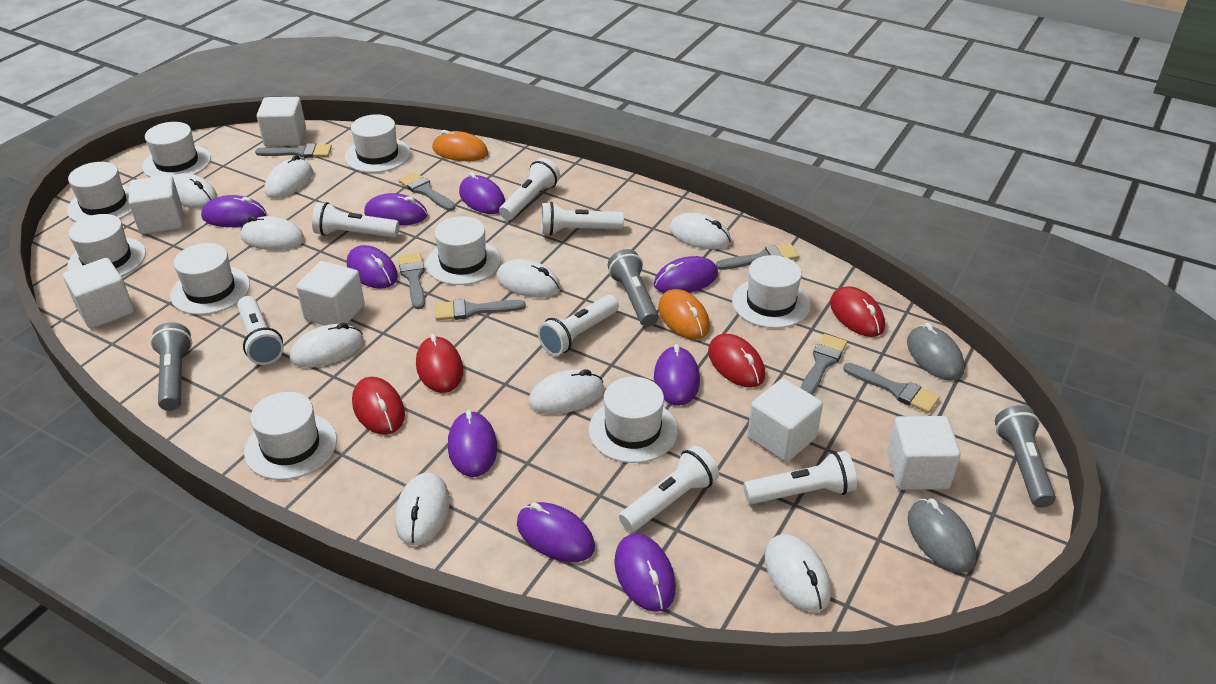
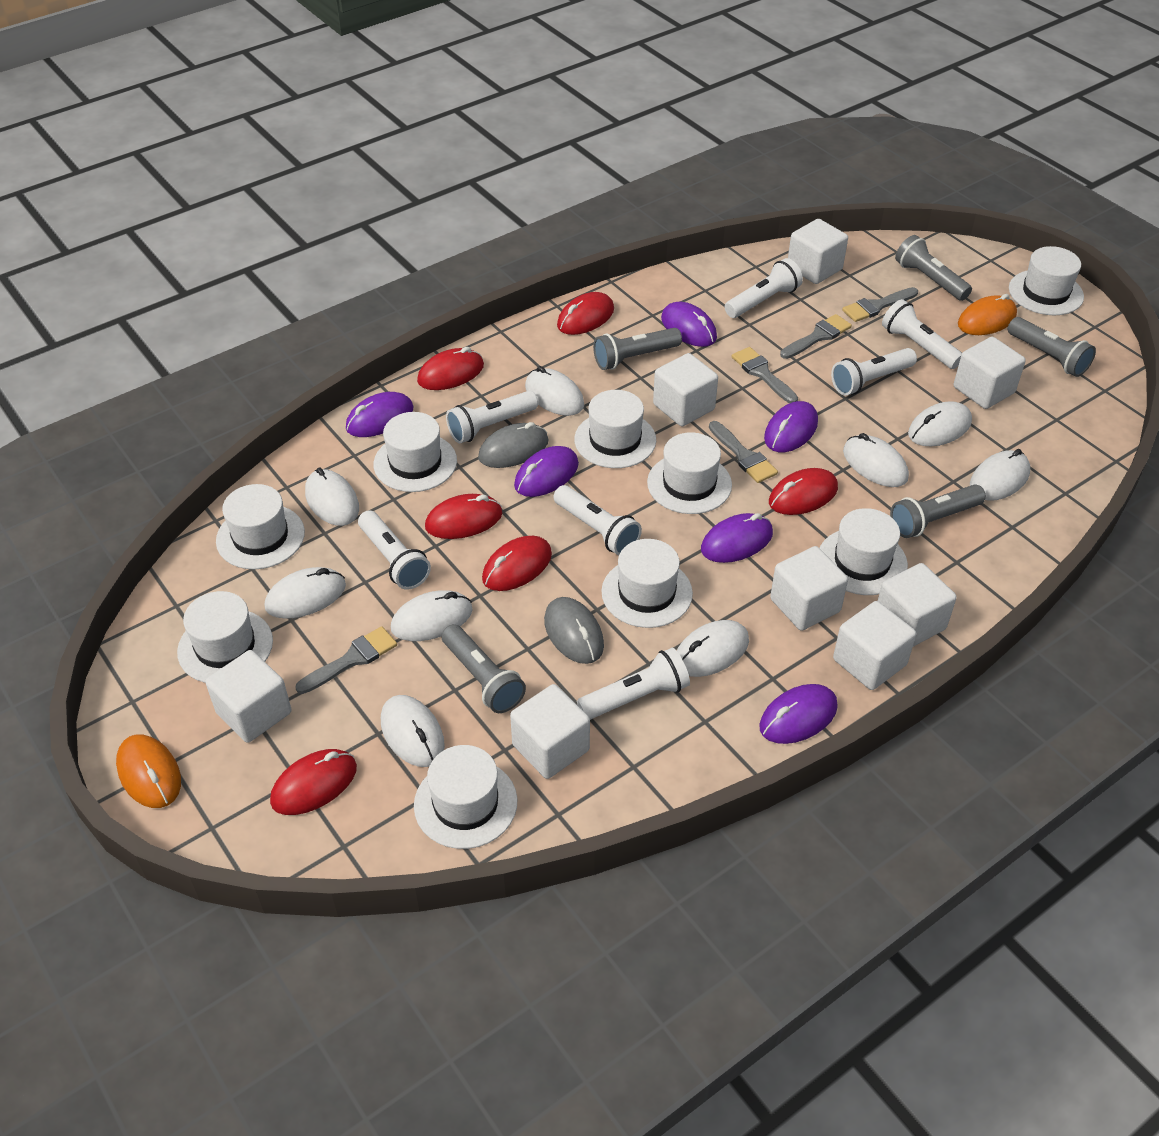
grey brush: [255,143,332,158] [398,172,456,211] [398,252,425,309] [435,299,526,320] [716,243,799,270] [800,334,847,395] [843,363,940,413] = 7 -> [295,626,397,694] [709,421,778,483] [731,347,798,403] [780,314,852,359] [842,287,918,322] = 5
grey flashlight: [150,322,192,411] [608,249,658,327] [995,405,1056,508] = 3 -> [441,624,526,713] [593,328,682,370] [890,484,986,538] [895,235,972,301] [1007,317,1096,377] = 5
purple mouse: [201,195,266,227] [347,245,398,289] [364,193,428,226] [448,410,497,477] [459,172,505,214] [517,502,595,562] [614,533,676,612] [654,256,718,293] [654,344,700,406] = 9 -> [346,392,413,437] [514,446,579,497] [661,302,717,347] [701,513,773,563] [759,684,838,744] [764,401,818,452] = 6
red mouse: [352,377,405,435] [416,334,463,393] [708,334,765,388] [830,286,885,337] = 4 -> [270,749,357,815] [417,347,484,390] [425,494,503,539] [482,536,552,591] [557,292,614,335] [769,468,838,515] = 6
white cube: [63,258,134,329] [128,175,182,234] [257,97,306,147] [296,261,365,325] [748,379,823,462] [887,416,961,490] = 6 -> [205,650,291,743] [510,684,590,779] [653,353,718,426] [770,546,848,631] [788,219,848,284] [833,601,916,690] [878,563,957,647] [954,337,1026,409] = 8

